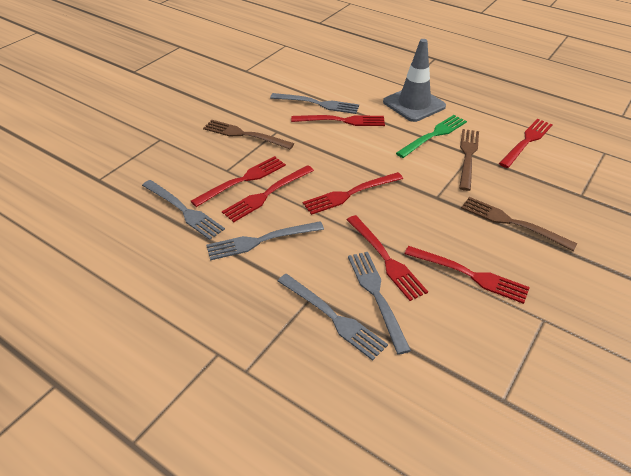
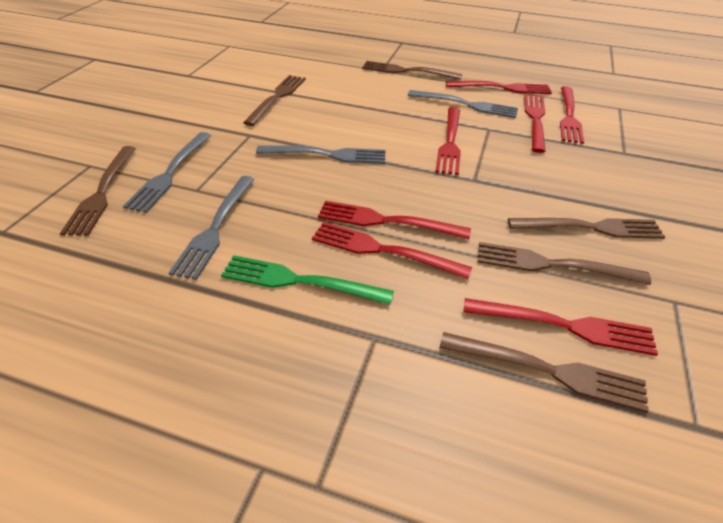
brown fork: [203,120,294,149] [459,129,479,191] [461,197,577,251] = 3 -> [60,146,136,236] [243,75,306,126] [362,61,462,80] [440,332,649,413] [478,242,651,285] [508,218,665,239] = 6
grey fork: [142,180,225,240] [206,221,324,260] [270,93,359,114] [278,274,388,361] [348,252,411,355] = 5 -> [123,132,211,213] [169,176,255,280] [256,145,385,164] [408,90,518,118] = 4
grey traffic cone: [383,39,446,122] = 1 -> none = 0

